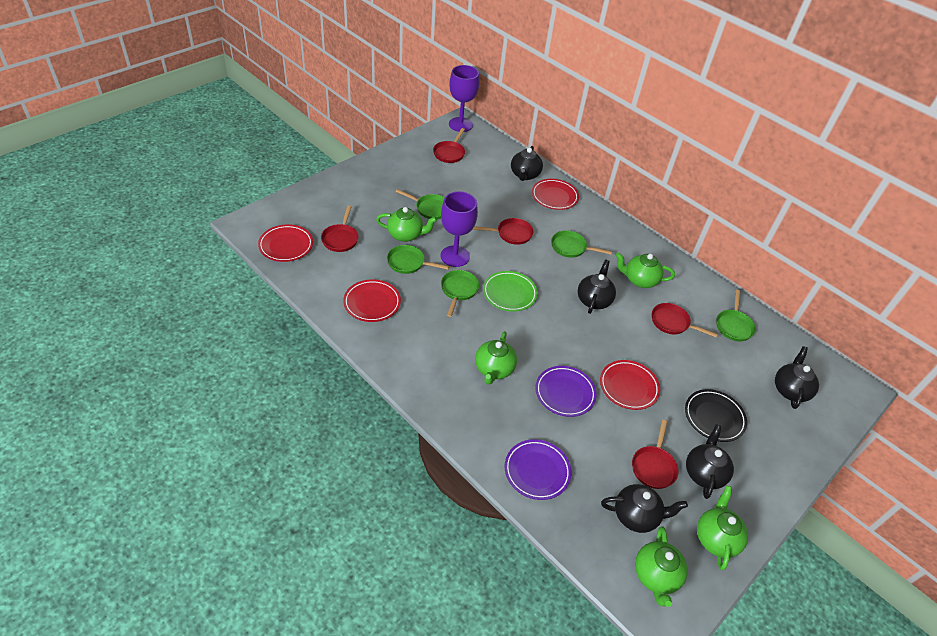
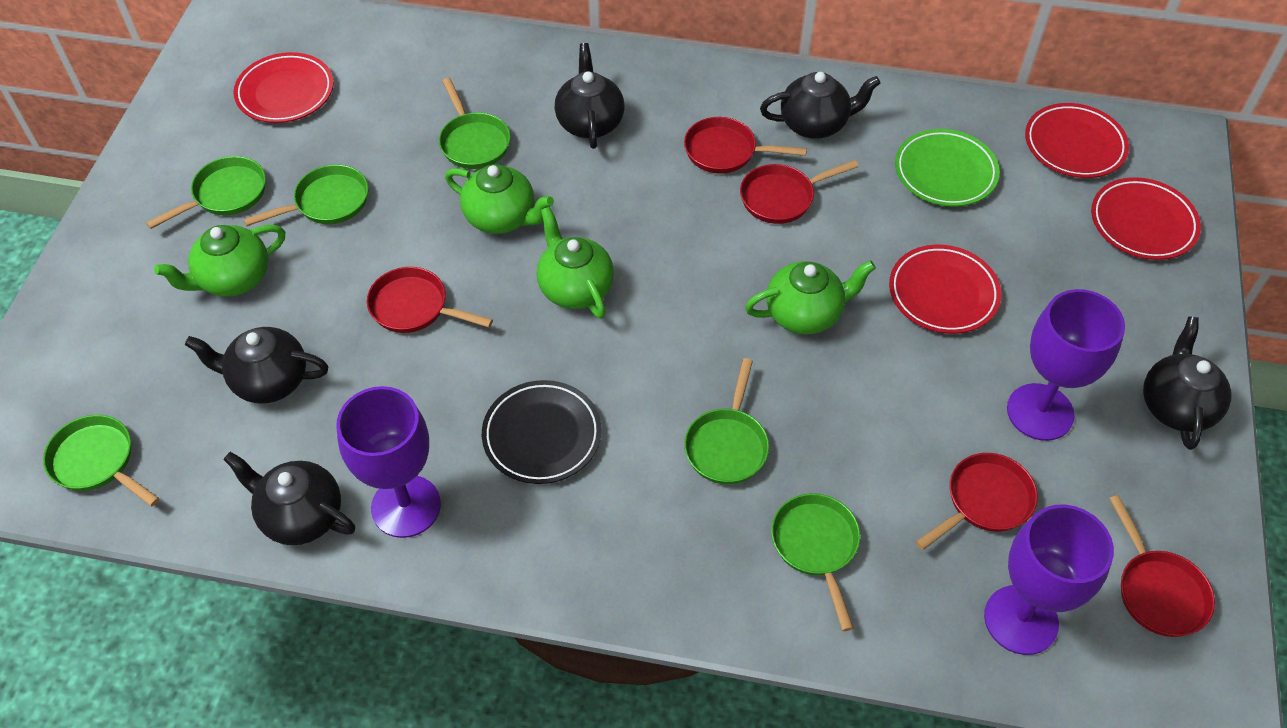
green pan: [387,245,450,274] [395,189,445,219] [441,270,479,317] [551,231,612,258] [716,290,756,341] = 5 -> [43,415,159,506] [146,156,266,229] [243,164,368,226] [439,78,511,169] [684,358,769,484] [771,493,861,631] = 6
green teapot: [376,207,437,242] [475,331,517,384] [616,253,675,288] [635,526,688,607] [697,486,748,570] = 5 -> [154,225,285,297] [445,164,554,234] [537,207,614,319] [745,260,876,335] = 4
purple goblet: [440,191,478,267] [449,65,479,132] = 2 -> [336,386,441,538] [984,505,1114,655] [1007,289,1125,441] = 3
purple plate: [504,439,571,500] [535,366,597,417] = 2 -> none = 0

